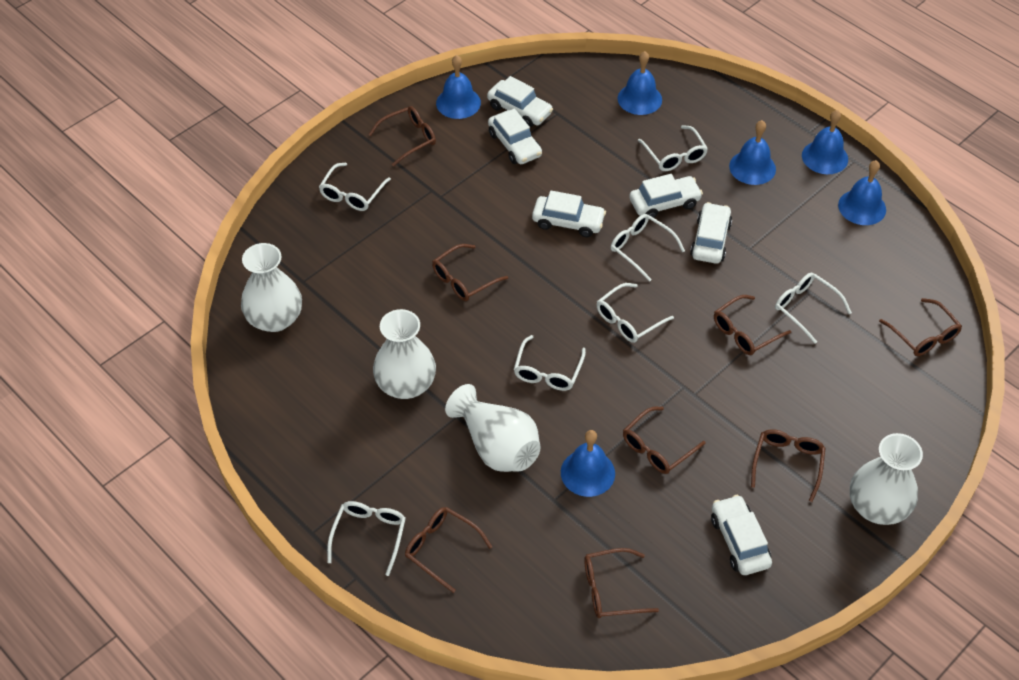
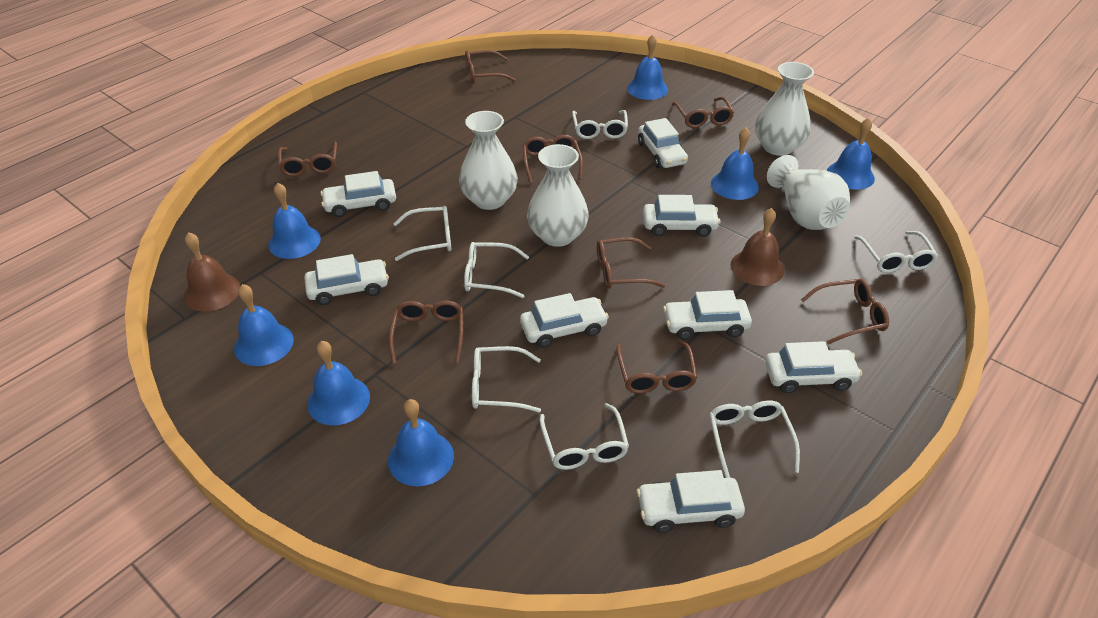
blue bell: [436,55,481,119] [561,430,615,497] [618,51,662,115] [729,120,776,185] [802,110,848,174] [838,160,886,225] = 6 -> [234,284,294,366] [268,183,321,259] [307,341,370,425] [388,399,454,487] [627,34,668,100] [711,128,759,200] [827,118,875,190] = 7
brown bell: none = 0 -> [184,232,240,312] [731,208,784,286] = 2
white car: [487,76,553,127] [488,109,542,164] [532,191,606,237] [629,174,703,218] [690,202,732,264] [711,495,772,575] = 6 -> [304,254,389,305] [321,171,396,217] [520,293,609,348] [637,470,745,533] [638,118,688,168] [643,195,720,237] [663,290,752,340] [765,341,862,393] = 8

